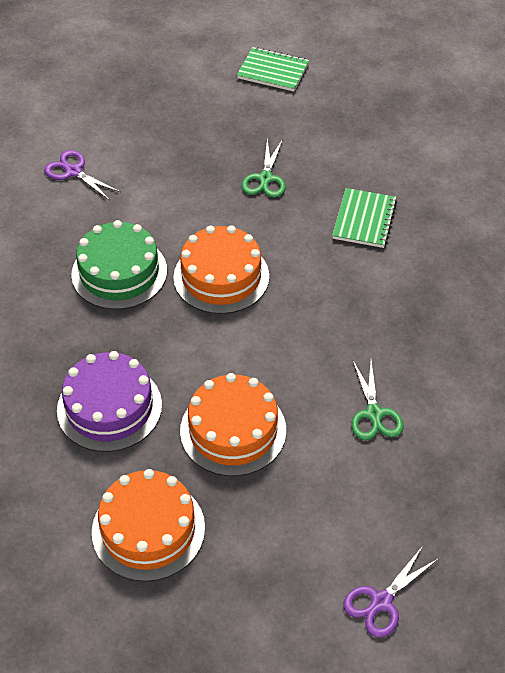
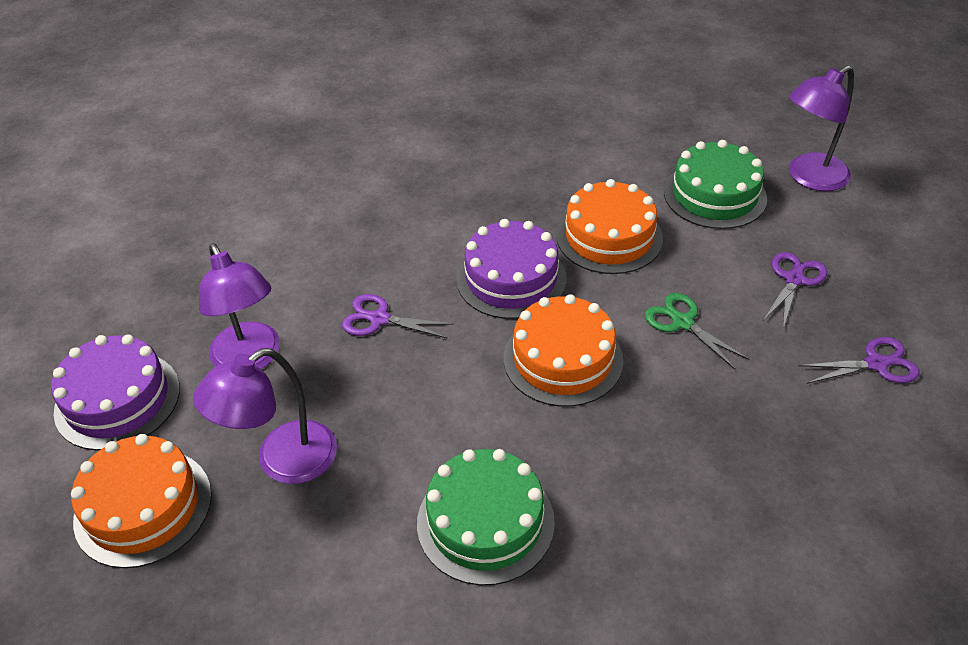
green cake: [71,220,167,310] = 1 -> [417,449,555,586] [664,140,767,229] = 2
green notebook: [237,47,309,91] [332,188,397,248] = 2 -> none = 0
green scissors: [242,139,286,198] [351,361,404,440] = 2 -> [645,293,750,370] = 1
purple cake: [57,351,162,452] = 1 -> [51,334,180,451] [456,219,567,319] = 2
purple lamp: none = 0 -> [193,348,337,484] [199,243,280,369] [789,65,854,191] = 3
purple scissors: [44,150,121,200] [343,546,439,638] = 2 -> [342,294,454,338] [763,252,827,328] [798,337,920,384] = 3

